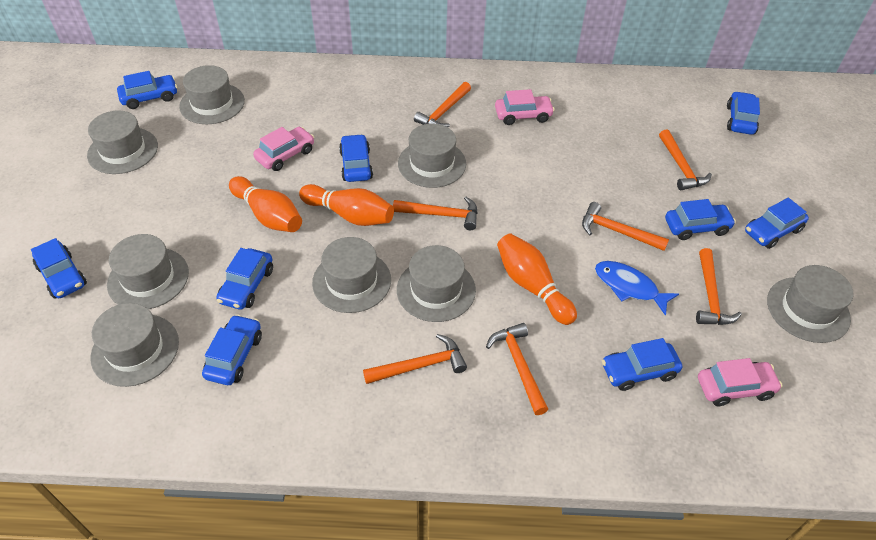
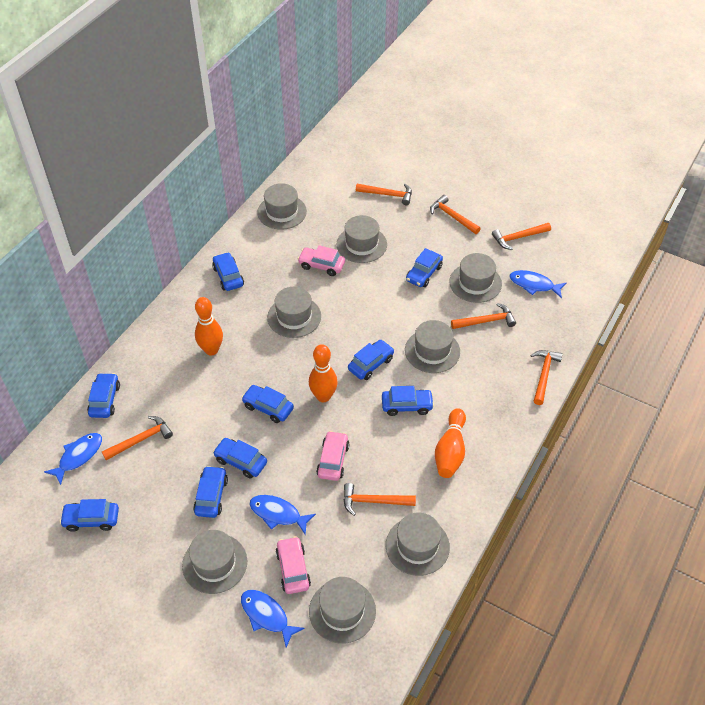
blue fish: [595,261,679,316] = 1 -> [44,433,102,485] [241,590,305,648] [249,495,316,535] [510,270,566,298] = 4

